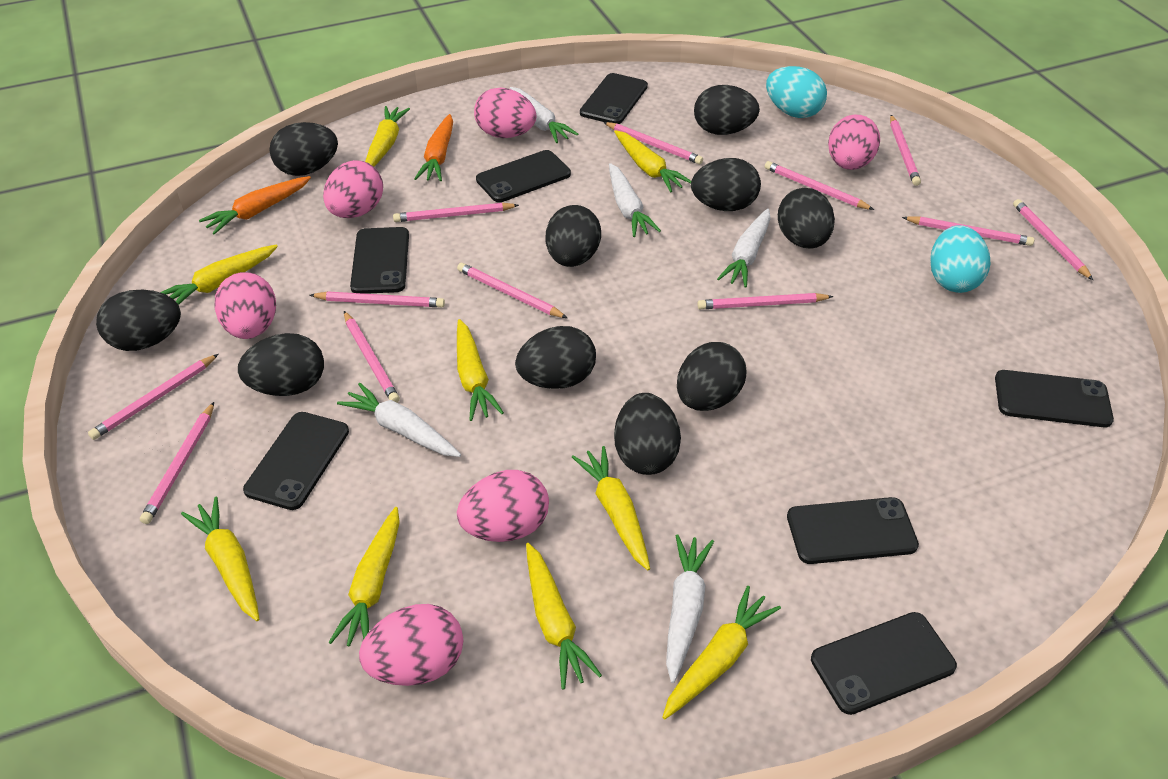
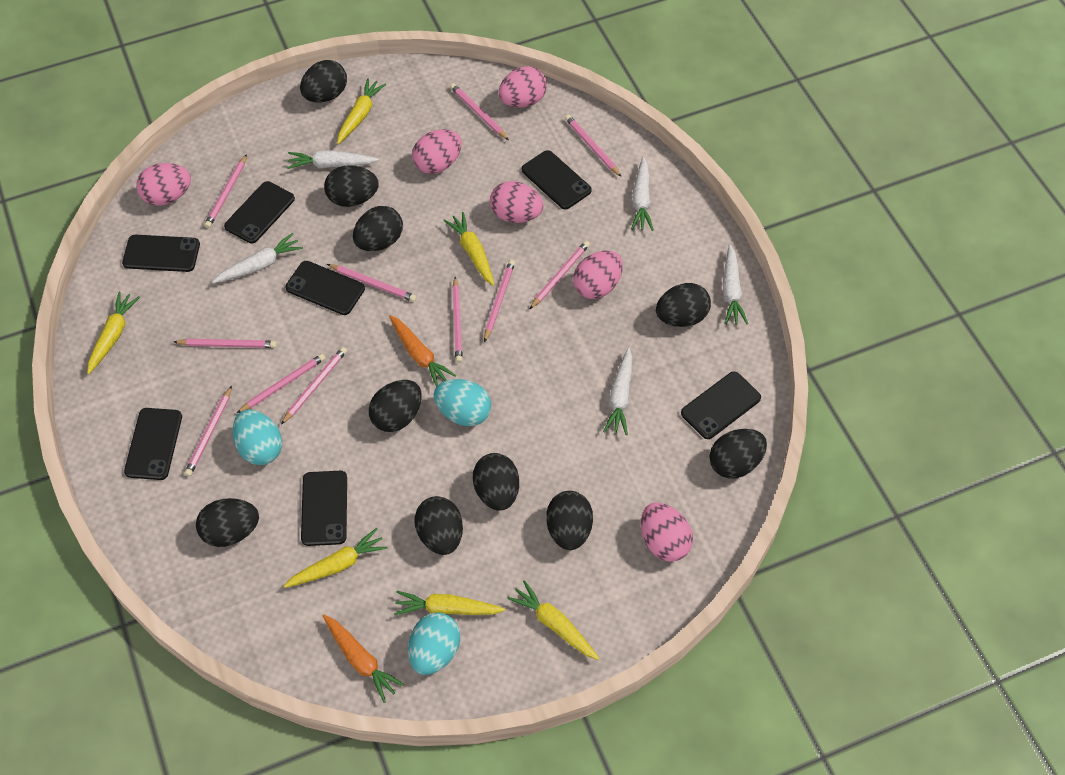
pink pencil: [88,354,219,440] [140,402,214,524] [310,292,445,307] [344,311,400,403] [393,203,519,222] [457,263,567,318] [603,122,703,164] [697,293,833,309] [765,161,874,210] [890,115,921,186] [902,216,1034,246] [1013,199,1093,280] = 12 -> [174,339,277,348] [184,386,232,477] [204,154,247,228] [237,354,326,413] [281,347,347,425] [327,264,417,302] [450,83,509,140] [452,277,463,363] [484,260,515,342] [530,241,590,309] [565,115,621,177] = 11
turquoise egg: [766,66,827,118] [930,225,990,293] = 2 -> [232,410,282,465] [408,612,460,675] [434,379,491,426] = 3
yellow carrot: [160,244,278,305] [181,497,260,621] [328,507,400,647] [365,106,410,167] [457,319,504,421] [526,543,602,690] [572,446,650,571] [614,130,691,192] [662,586,781,719] = 9 -> [87,292,140,374] [284,528,388,588] [337,78,386,144] [394,591,505,615] [443,212,494,286] [507,580,600,660] = 6

